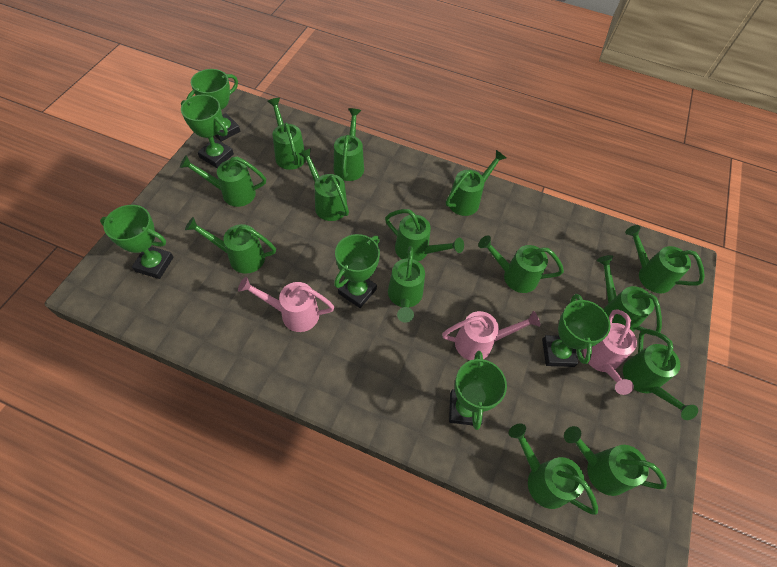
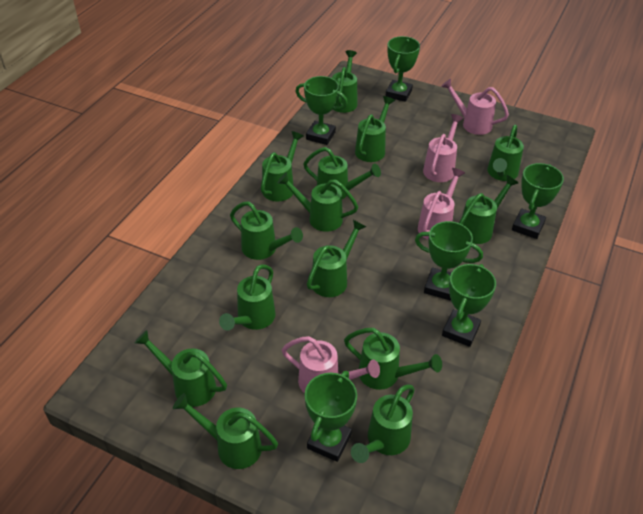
pink watering can: [238,277,334,332] [442,311,540,360] [583,309,637,395] = 3 -> [282,336,380,393] [418,168,465,240] [423,114,463,182] [441,79,509,135] = 4

